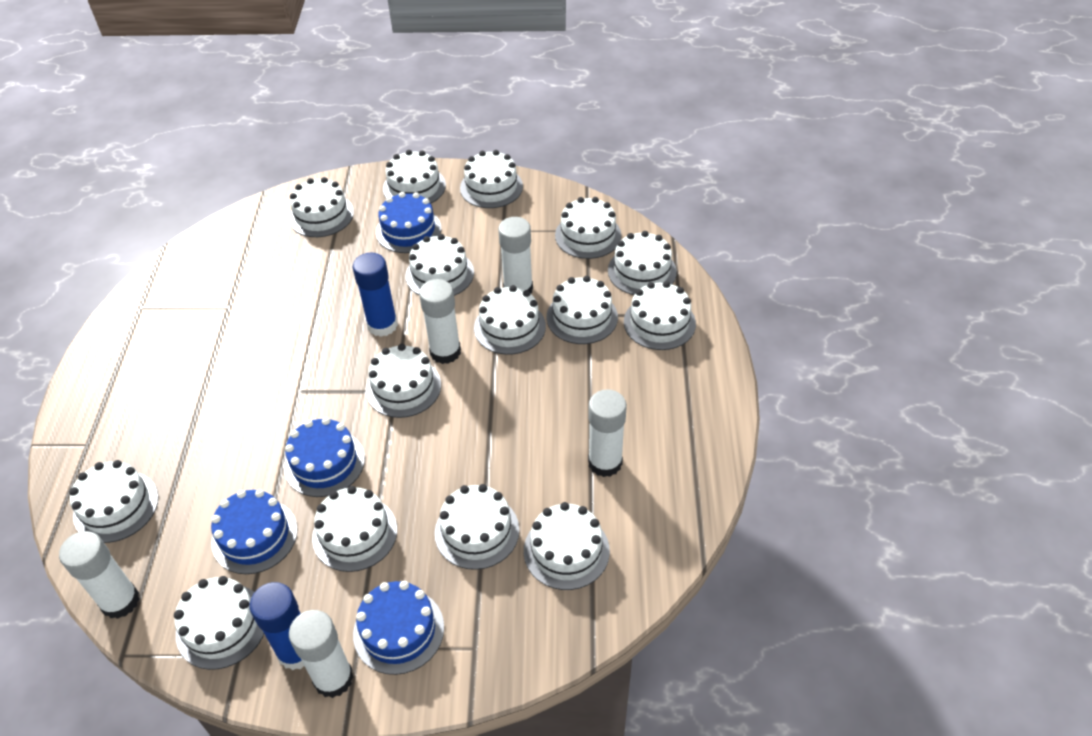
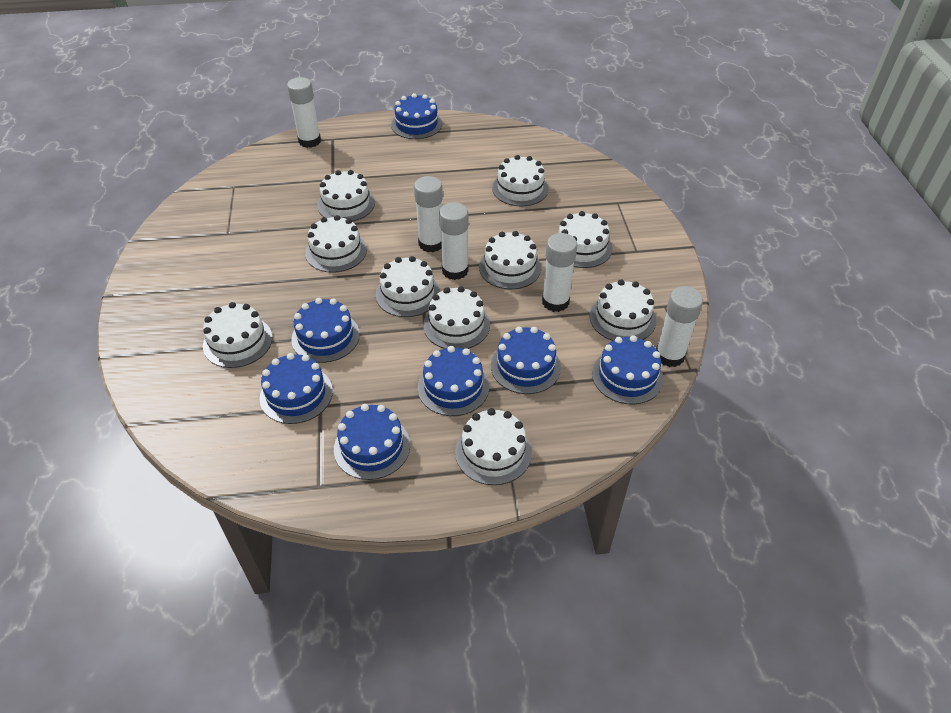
blue cake: [211,489,297,574] [284,417,365,497] [353,581,444,675] [376,192,441,253] = 4 -> [260,353,333,424] [291,298,360,363] [334,404,410,480] [391,93,442,139] [418,346,489,416] [491,327,561,394] [592,335,664,405] = 7
blue glue stick: [250,582,304,670] [353,253,398,337] = 2 -> none = 0
white cake: [69,460,158,543] [174,576,264,670] [289,177,354,237] [312,486,397,572] [366,344,441,418] [383,150,446,204] [406,234,474,296] [435,484,519,570] [460,150,523,208] [474,285,546,355] [524,502,610,590] [547,276,618,344] [555,197,621,259] [608,231,677,295] [624,281,696,350] = 15 -> [203,302,273,368] [305,215,367,273] [317,170,375,221] [376,256,440,317] [423,286,490,349] [455,408,532,485] [479,231,541,289] [492,155,548,207] [558,211,613,268] [589,279,656,341] = 10

